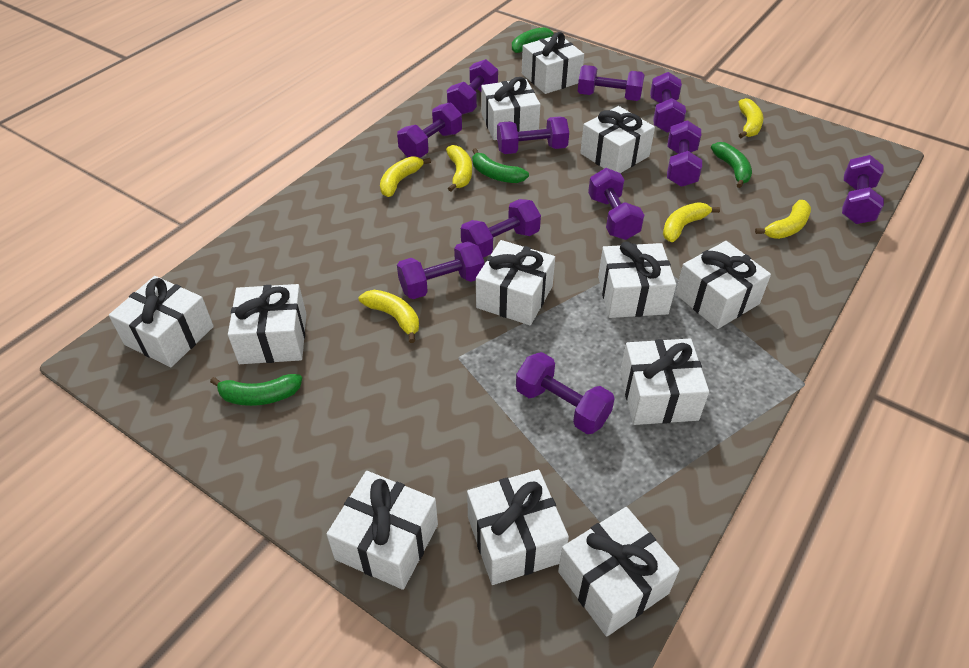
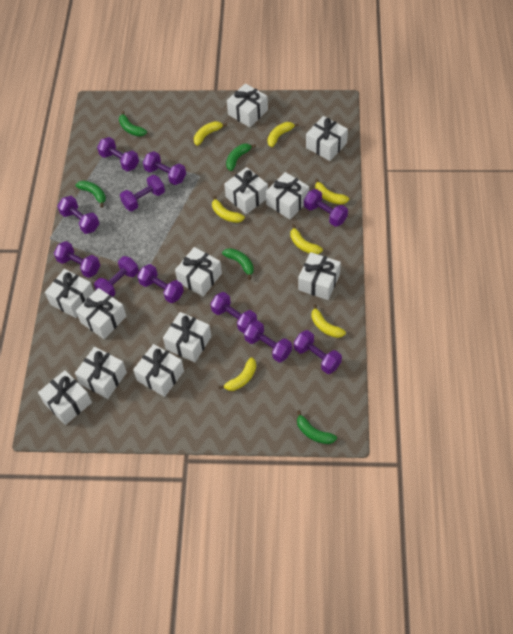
green banana: [210,374,302,406] [472,148,529,183] [512,27,556,53] [711,142,752,188] = 4 -> [75,180,106,208] [119,111,147,137] [222,248,254,280] [226,144,256,171] [297,410,337,444] = 5
yellow banana: [359,290,419,343] [380,156,431,197] [446,145,472,192] [663,202,720,242] [738,98,763,138] [755,200,811,239] = 6 -> [194,121,227,146] [212,196,245,223] [219,357,256,391] [267,122,299,147] [290,224,323,254] [311,304,346,338] [315,178,349,205] = 7

